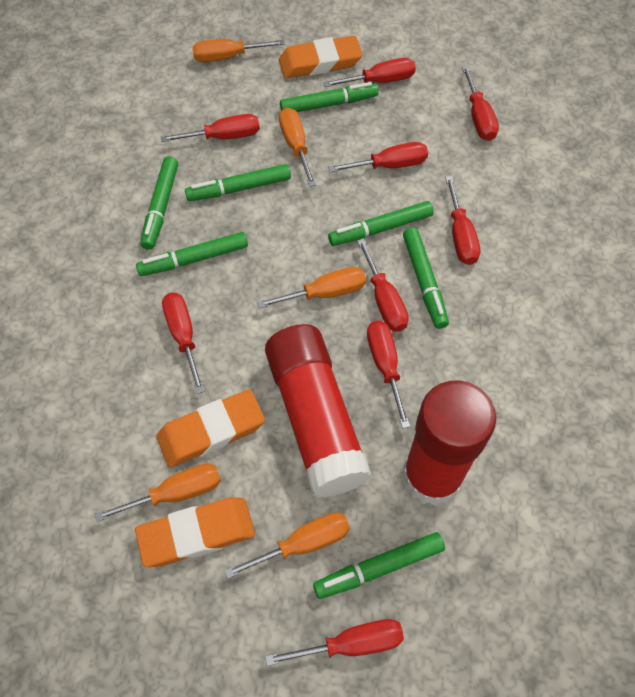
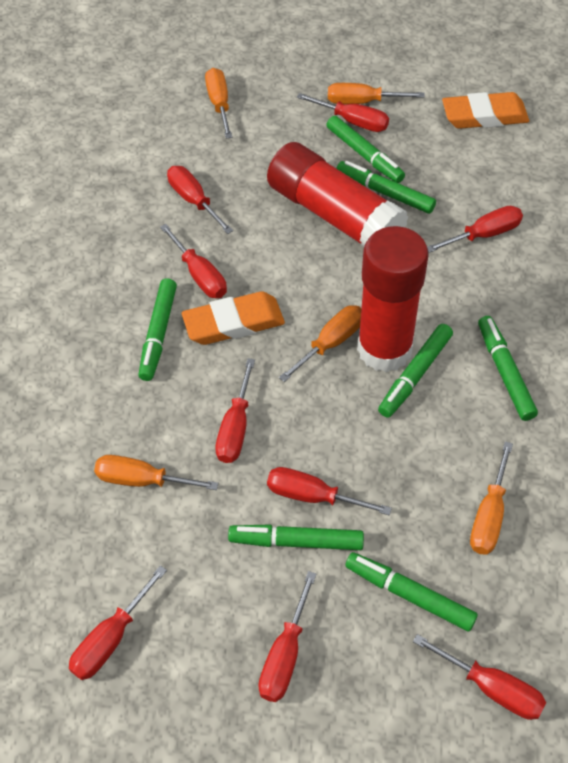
orange eraser: [135,497,255,567] [157,389,265,468] [279,36,362,78] = 3 -> [182,291,285,345] [442,92,529,129] = 2

